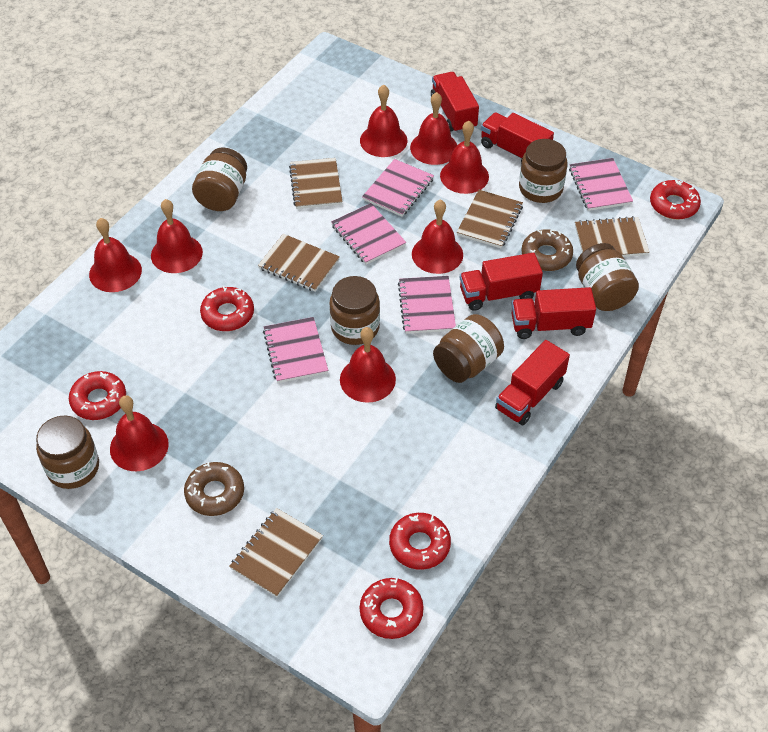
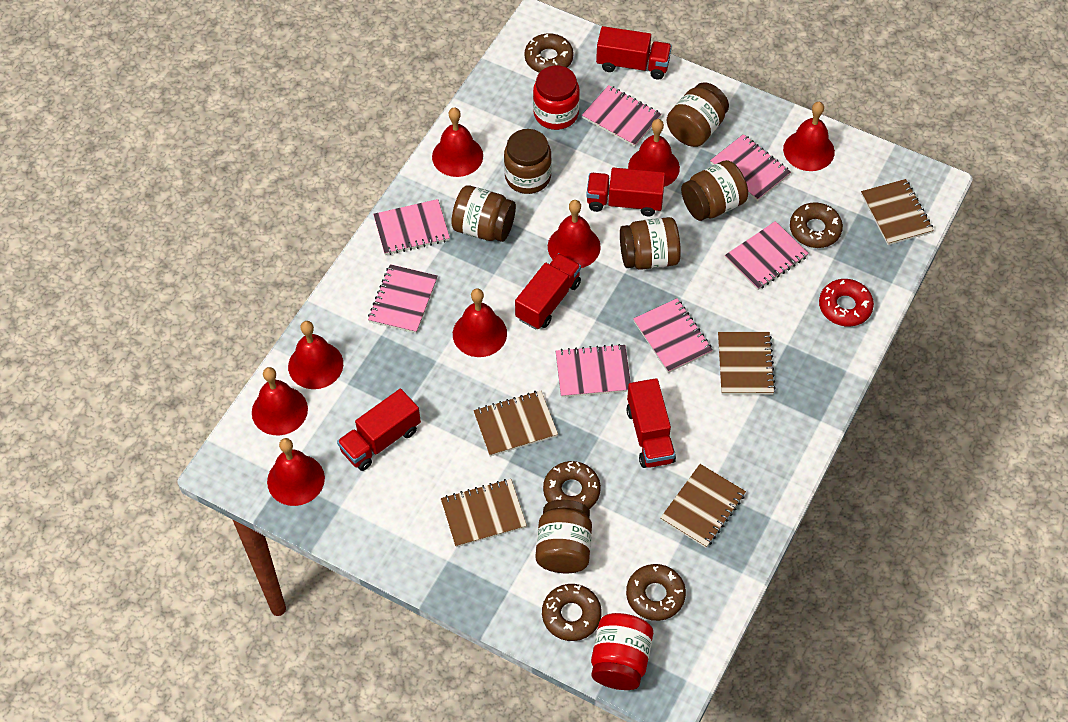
brown donut: [184,462,244,516] [521,229,573,271] = 2 -> [524,33,574,73] [542,584,602,641] [543,461,601,509] [626,564,686,621] [790,202,843,248] = 5
pink notebook: [263,317,328,383] [331,203,406,265] [362,159,434,217] [398,276,456,334] [569,158,633,211] = 5 -> [368,264,438,334] [373,199,450,255] [556,344,631,397] [582,85,661,147] [633,298,713,373] [710,134,791,201] [725,221,809,290] = 7
red donut: [69,371,126,420] [200,286,254,331] [360,578,424,639] [389,513,451,570] [650,180,701,219] = 5 -> [819,279,874,327] = 1
red jar: none = 0 -> [533,65,580,130] [591,613,653,690] = 2

